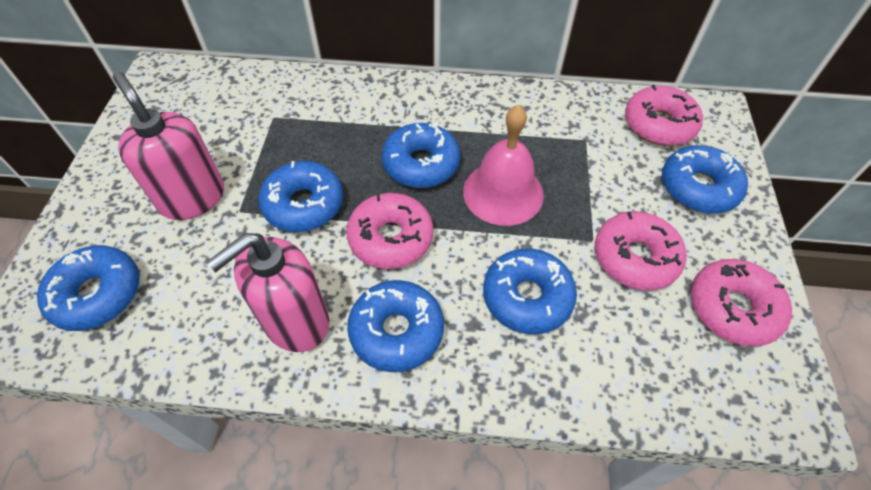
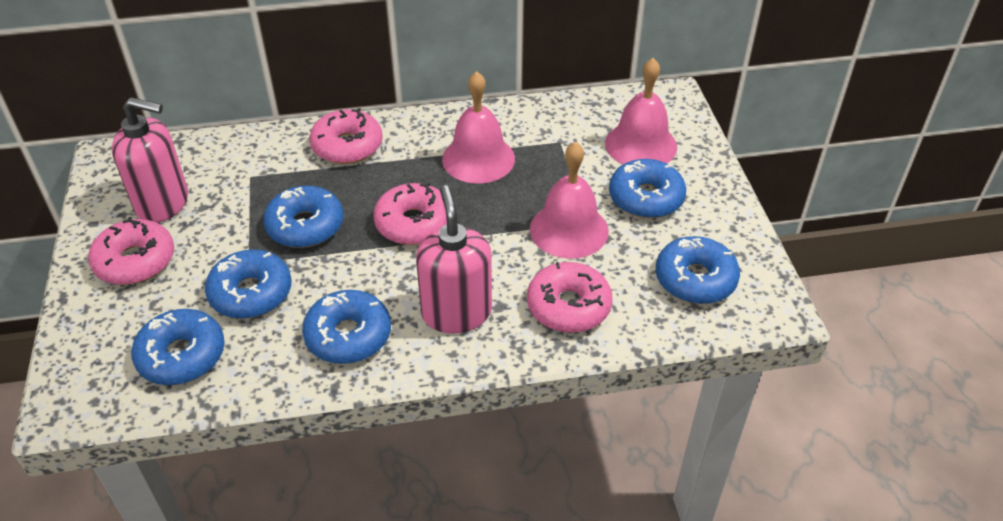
pink bell: [463,105,544,226] = 1 -> [442,71,515,183] [530,141,609,259] [605,58,677,164] = 3

